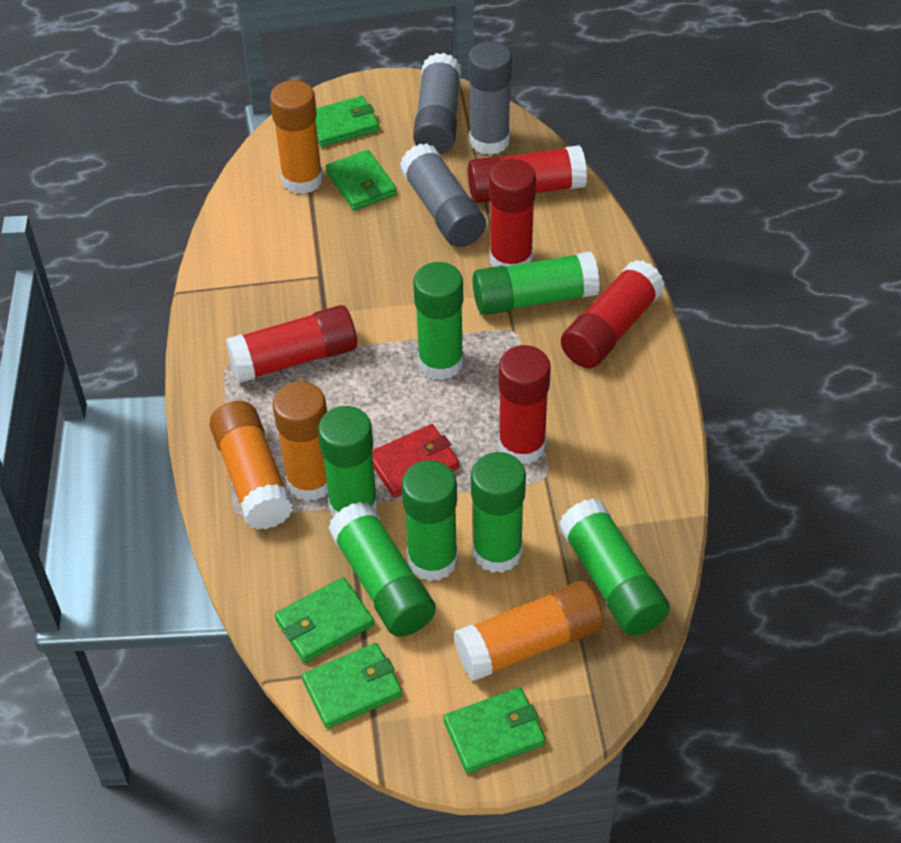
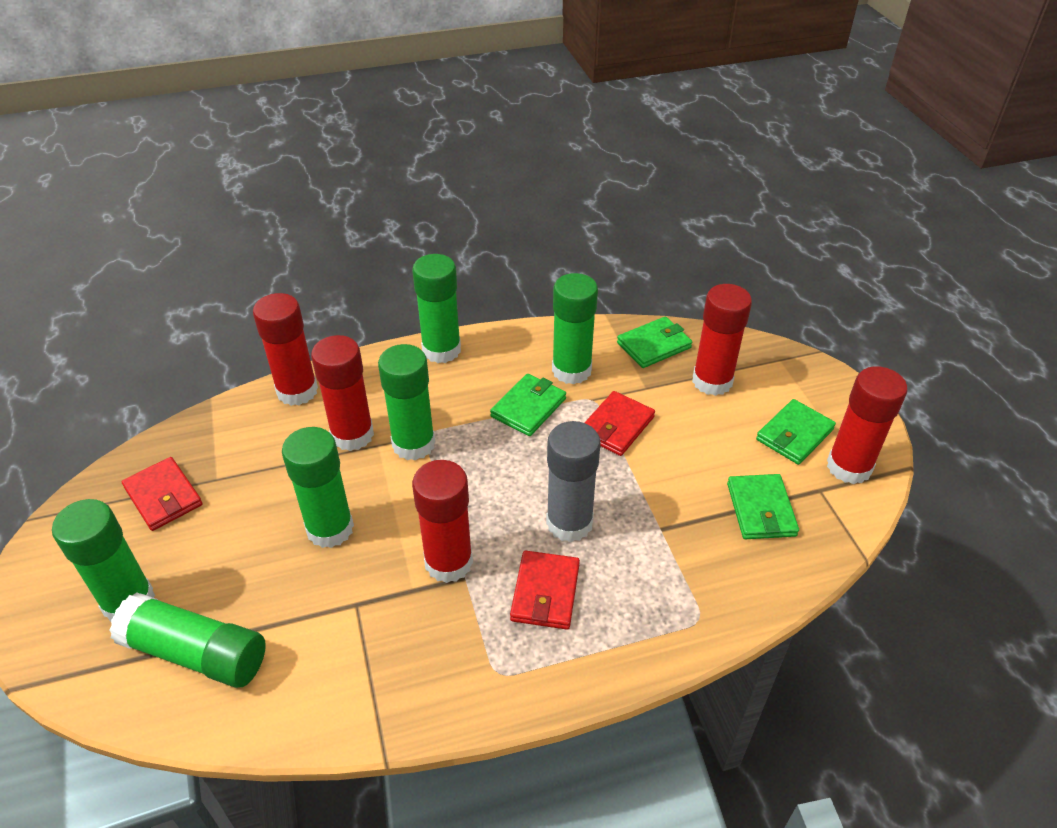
green glue stick: [318,406,378,517] [328,502,436,637] [402,460,458,582] [413,262,464,380] [471,452,526,573] [473,251,600,315] [559,498,670,636] = 7 -> [52,499,155,622] [109,592,266,688] [282,427,354,548] [378,344,435,461] [412,254,461,363] [552,273,598,385] = 6
green wallet: [275,577,374,663] [302,643,402,729] [316,96,379,147] [326,150,397,211] [443,688,546,774] = 5 -> [490,374,566,436] [617,317,692,368] [727,474,799,539] [756,399,836,465] = 4
grey glue stick: [400,143,486,247] [413,53,461,154] [468,42,512,155] = 3 -> [546,421,601,542] = 1
orange glue stick: [209,401,293,530] [270,80,323,194] [273,381,328,501] [454,581,604,681] = 4 -> none = 0
red wallet: [372,424,459,498] = 1 -> [122,457,203,531] [510,551,580,630] [585,391,655,456] = 3

